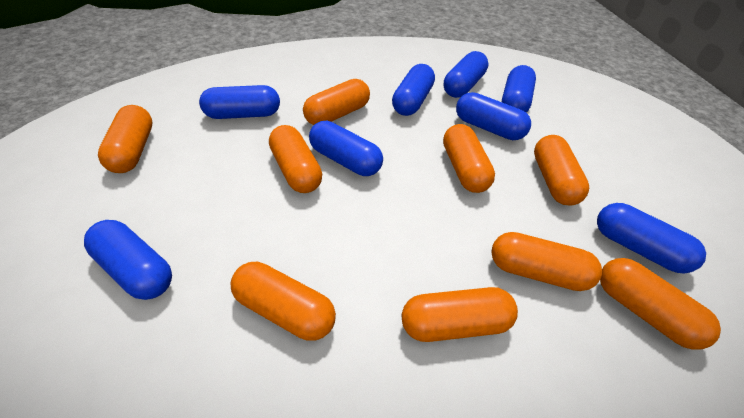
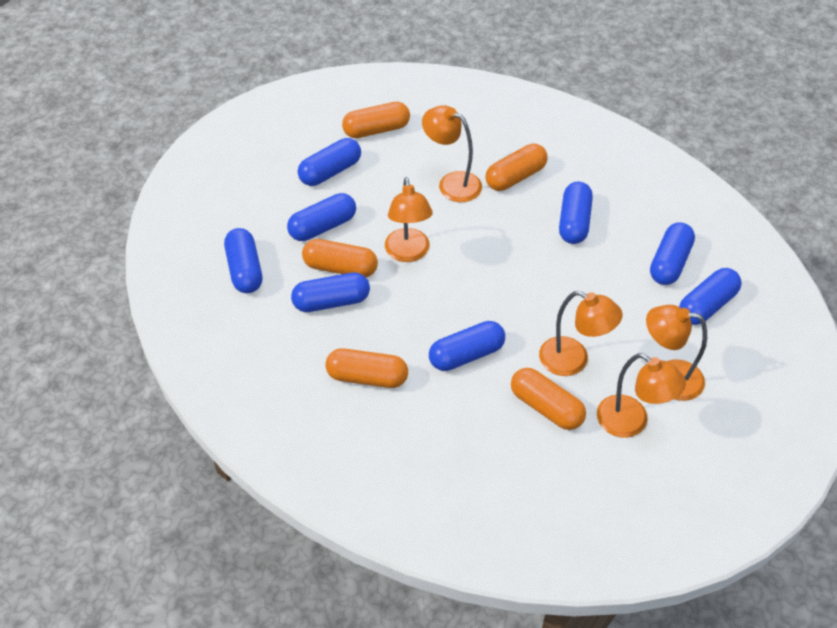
orange capsule: [98,105,153,173] [231,262,336,341] [269,125,322,193] [303,79,370,125] [402,287,518,342] [443,124,495,193] [491,232,602,291] [534,135,589,206] [600,258,721,350] = 9 -> [302,239,378,277] [325,348,408,388] [342,102,410,138] [486,144,548,191] [511,368,586,430] = 5
orange lamp: none = 0 -> [385,177,433,262] [422,105,482,202] [539,291,623,376] [597,353,686,438] [646,305,707,401] = 5

